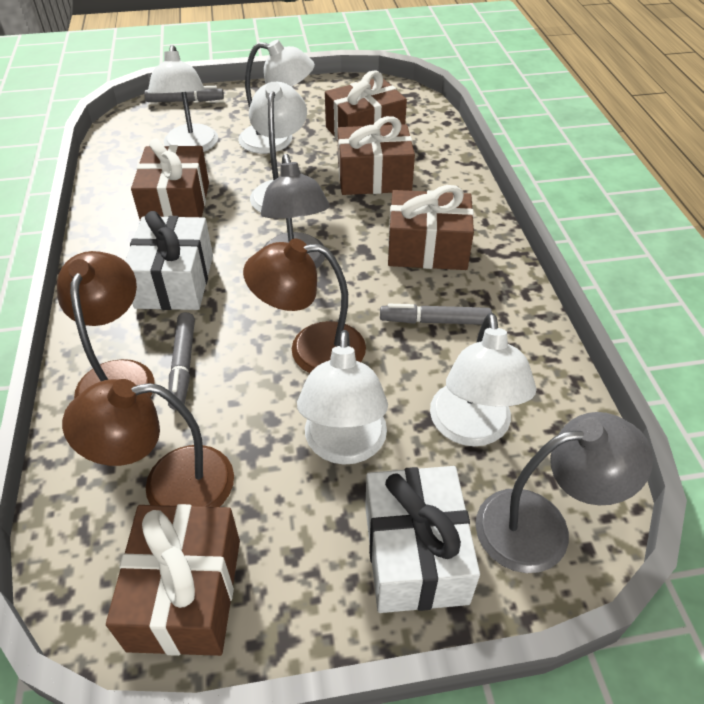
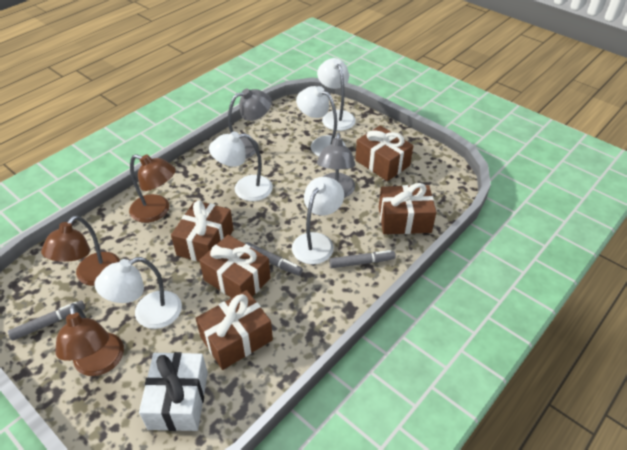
white gift: [125,211,213,310] [365,466,480,613] = 2 -> [139,352,208,431] = 1

